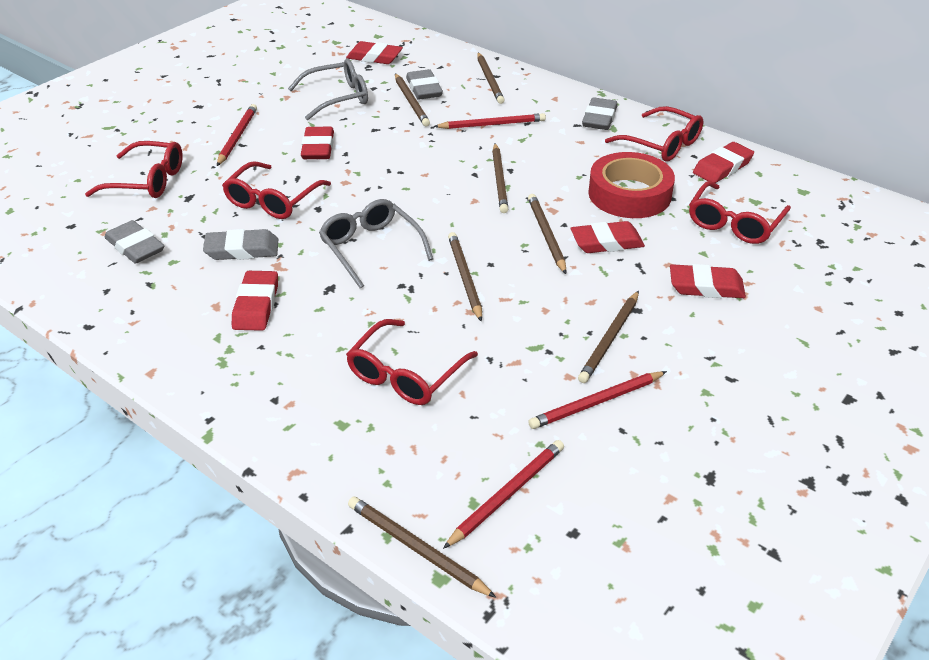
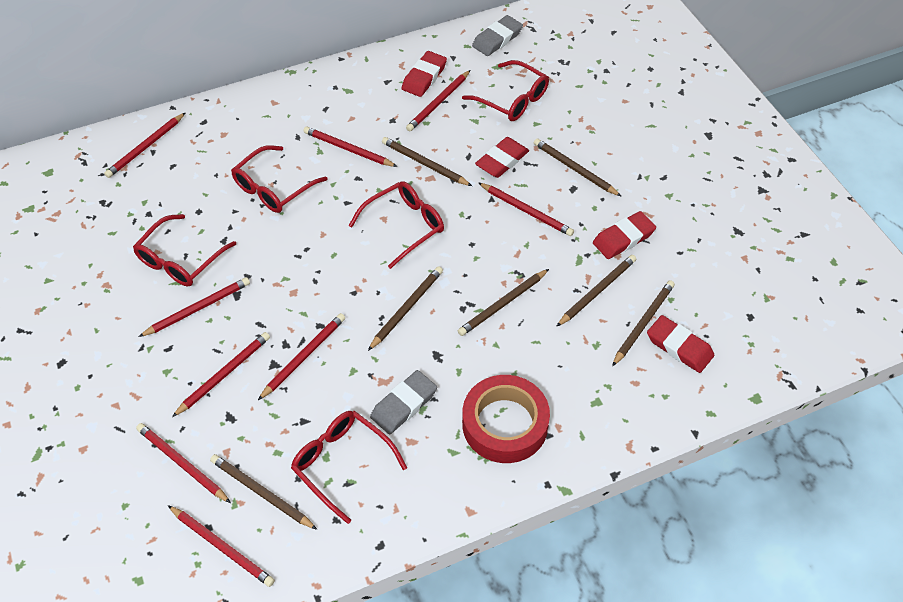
grey eraser: [104,220,165,264] [203,229,278,260] [406,69,443,100] [582,97,617,130] = 4 -> [370,370,437,434] [472,15,523,56] = 2
grey glasses: [288,59,368,120] [319,199,433,288] = 2 -> none = 0
red eraser: [232,271,278,331] [301,127,334,159] [346,41,403,64] [571,221,645,253] [670,264,746,298] [693,142,754,183] = 6 -> [401,51,447,97] [475,137,529,178] [593,211,656,259] [647,315,714,373] = 4
red pencil: [217,104,257,166] [433,113,546,129] [443,440,564,549] [528,371,667,429] = 4 -> [104,112,186,178] [136,423,231,503] [139,277,250,337] [168,505,275,587] [172,332,270,417] [258,313,345,400] [303,127,398,167] [406,70,470,131] [479,183,574,236] = 9

